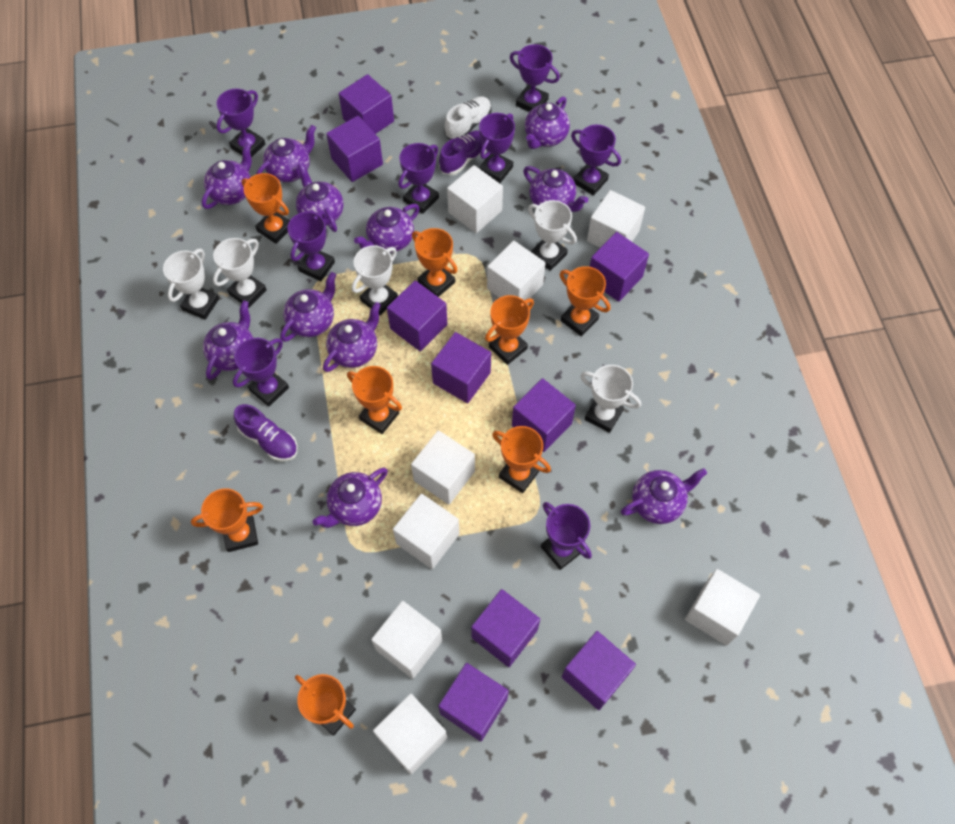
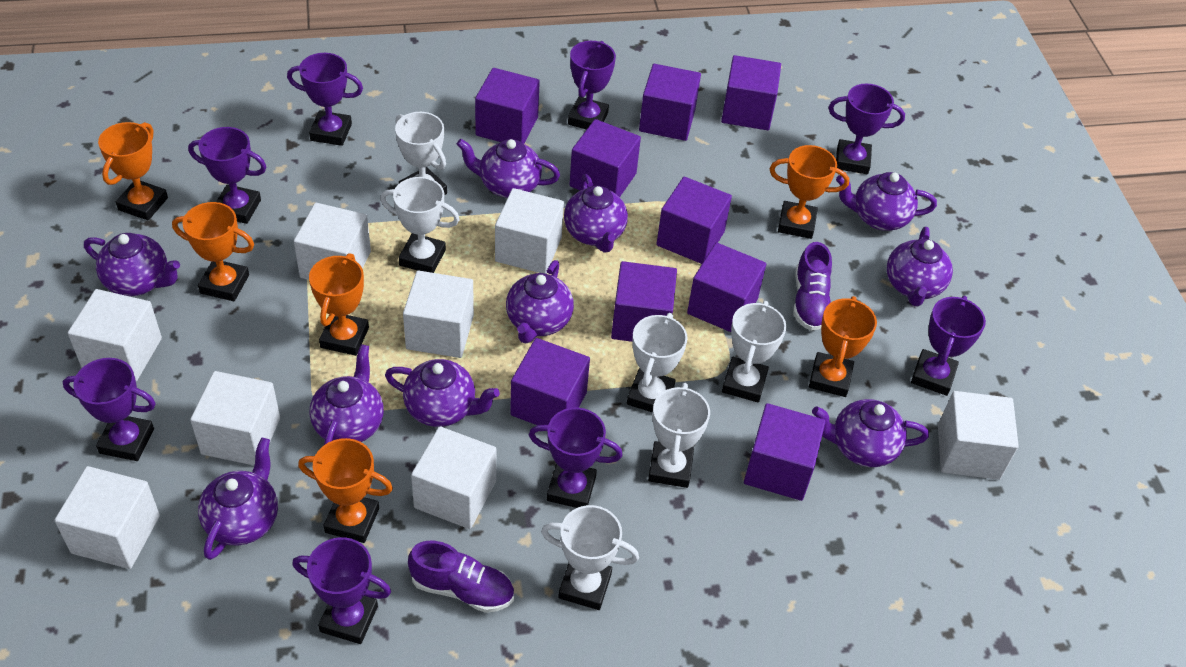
orange trophy: [191,488,263,552] [242,173,290,244] [295,674,356,736] [347,366,402,434] [412,228,458,297] [485,295,534,365] [492,426,551,493] [560,266,610,336] = 8 -> [98,122,168,220] [172,202,254,301] [298,438,393,543] [309,253,369,356] [770,145,849,239] [809,296,877,397] = 6
purple teapot: [202,142,252,209] [203,300,253,380] [256,125,316,182] [280,272,337,342] [296,162,344,232] [313,468,388,528] [323,302,381,372] [354,204,420,253] [523,166,588,212] [525,97,570,149] [621,468,707,524] = 11 -> [84,233,180,296] [198,438,278,560] [310,344,384,445] [385,359,500,427] [456,139,560,198] [506,260,574,343] [564,174,628,252] [812,399,929,467] [836,172,937,231] [887,227,953,307] = 10
white shoe: [444,96,492,140] = 1 -> none = 0
white trophy: [163,249,219,320] [213,238,267,308] [352,245,398,315] [528,200,577,271] [580,365,641,433] = 5 -> [380,177,460,273] [395,112,447,195] [541,505,639,610] [627,313,688,413] [648,383,710,488] [722,301,786,402] = 6

